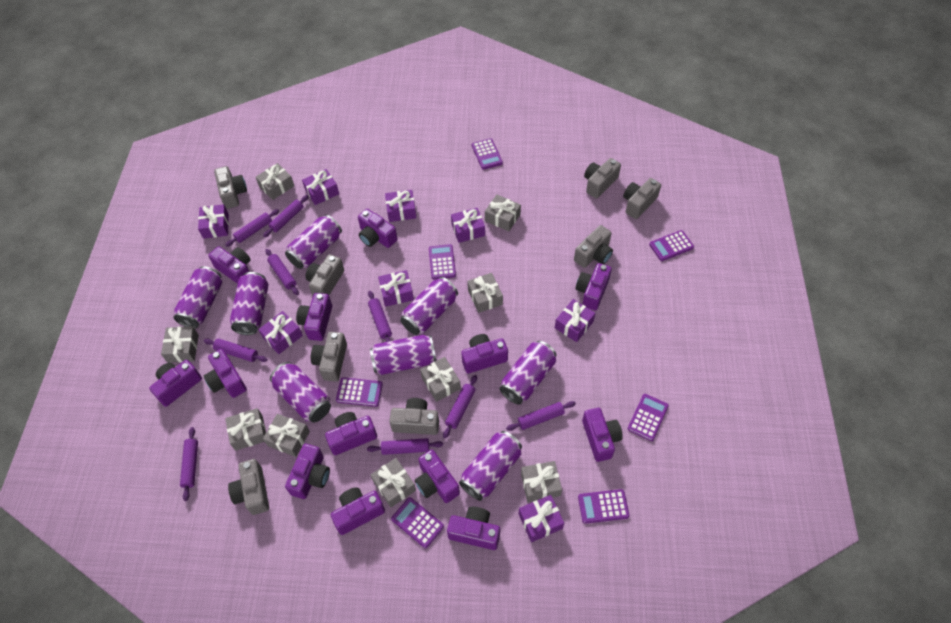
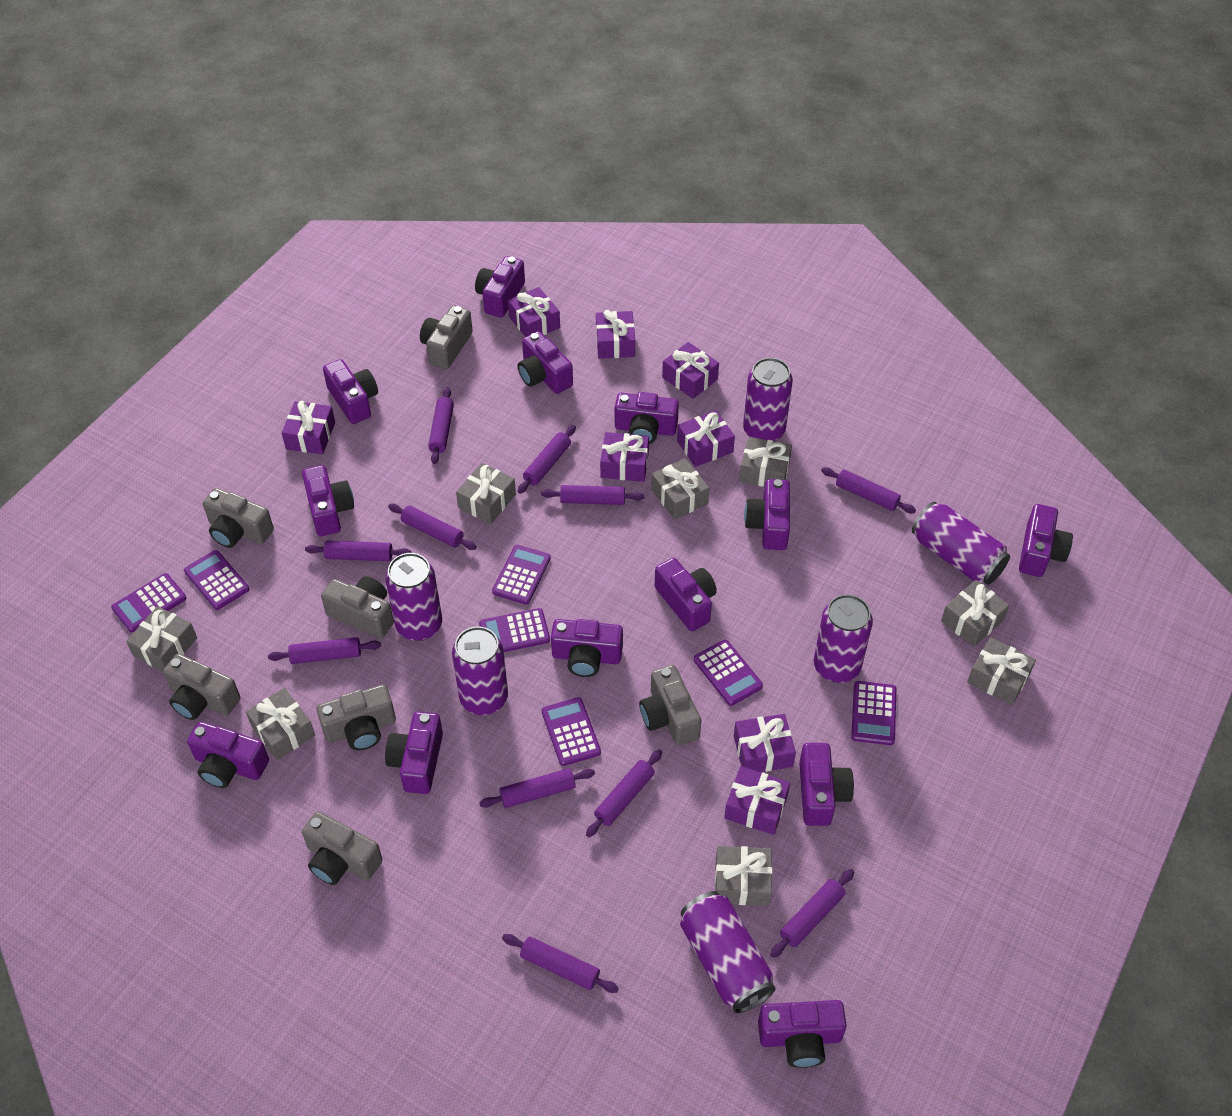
grey camera: [214,166,247,209] [228,459,269,515] [306,254,344,296] [311,332,347,381] [389,398,439,435] [574,225,613,268] [584,158,621,199] [623,178,661,219] = 8 -> [163,654,240,720] [203,488,274,548] [302,811,382,885] [317,685,396,750] [321,576,394,639] [420,305,473,369] [639,665,701,746] = 7
grey gift: [161,326,199,363] [225,408,266,451] [255,163,294,200] [263,414,310,457] [371,458,416,508] [420,357,461,402] [467,273,503,313] [485,194,521,231] [521,461,562,502] = 9 -> [126,606,197,671] [246,688,315,760] [456,463,516,524] [651,458,709,519] [715,846,773,906] [739,437,792,487] [941,580,1009,647] [967,637,1036,705] = 8
purple can: [173,266,222,329] [230,272,268,335] [270,362,331,423] [285,215,342,269] [370,335,436,375] [400,277,458,335] [459,431,522,501] [499,341,556,405] = 8 -> [385,553,442,641] [452,627,508,715] [680,891,776,1013] [743,358,793,441] [813,594,873,683] [912,502,1010,585] = 6
purple rolling pin: [180,427,198,501] [204,338,268,362] [225,209,279,247] [263,195,309,237] [265,249,299,295] [367,438,443,455] [368,291,392,342] [443,375,477,439] [506,401,576,431] = 9 -> [268,637,381,664] [305,541,411,561] [388,504,477,550] [428,387,454,464] [479,768,595,808] [502,934,619,993] [517,425,576,494] [541,485,644,505] [586,750,662,837] [770,869,854,958] [821,467,916,513] = 11

